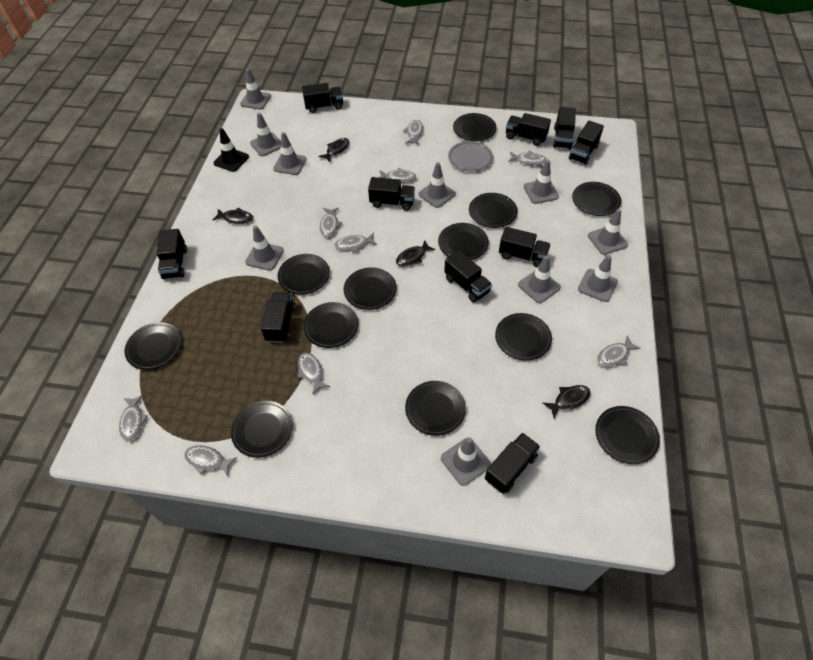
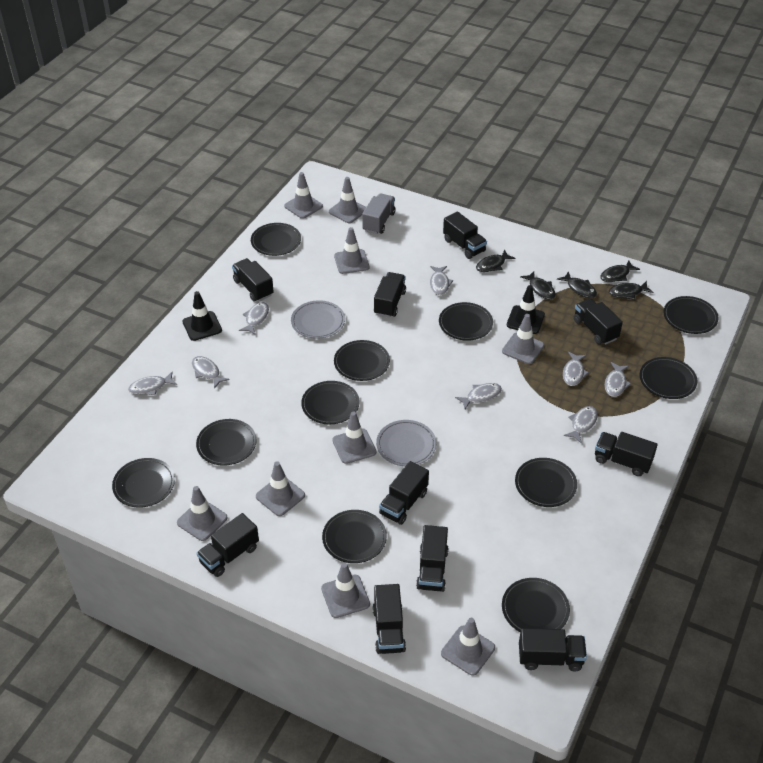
black fish: [212,208,253,224] [319,138,349,162] [396,241,435,266] [543,385,591,418] = 4 -> [476,250,515,272] [520,271,556,300] [557,271,597,298] [601,260,640,282] [609,281,653,300] = 5
black plate: [125,322,182,370] [231,401,293,458] [278,254,330,295] [303,302,359,348] [344,267,397,310] [405,381,466,436] [438,223,489,260] [453,113,496,141] [469,193,518,228] [495,313,552,361] [572,182,621,216] [595,406,660,464] = 12 -> [112,458,175,508] [196,419,257,465] [251,223,301,256] [301,381,360,424] [322,510,387,563] [334,340,390,381] [439,302,493,341] [502,578,570,632] [515,458,577,507] [639,357,697,399] [663,296,719,334] = 11
black traffic cone: [214,128,249,172] = 1 -> [183,291,222,341] [507,285,545,334] = 2
grey fish: [119,395,148,441] [184,445,237,477] [297,352,330,395] [320,208,342,237] [334,233,377,252] [379,168,416,182] [403,120,423,144] [509,151,547,165] [597,335,641,367] = 9 -> [128,372,177,395] [192,356,230,389] [239,302,269,334] [430,266,453,295] [455,383,502,409] [563,352,589,386] [564,406,598,444] [605,362,631,397] = 8
grey plate: [448,141,493,172] = 1 -> [291,300,345,339] [376,420,436,466] = 2
grey traffic cone: [240,68,271,110] [245,226,284,271] [250,113,281,156] [273,132,307,175] [418,162,456,208] [441,437,491,486] [518,256,561,303] [524,160,559,204] [578,255,618,302] [588,209,628,255] = 10 -> [177,486,228,541] [256,461,305,516] [284,172,323,219] [321,563,370,618] [329,177,366,223] [332,412,376,464] [334,227,369,274] [441,618,495,676] [502,314,544,364] = 9
grey truck: none = 0 -> [362,193,395,234] = 1

